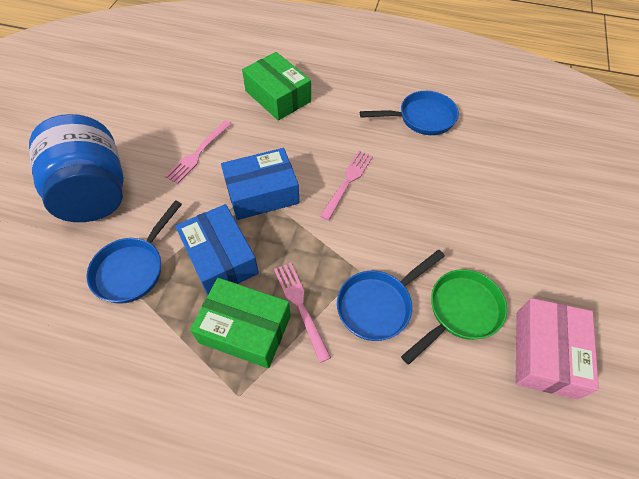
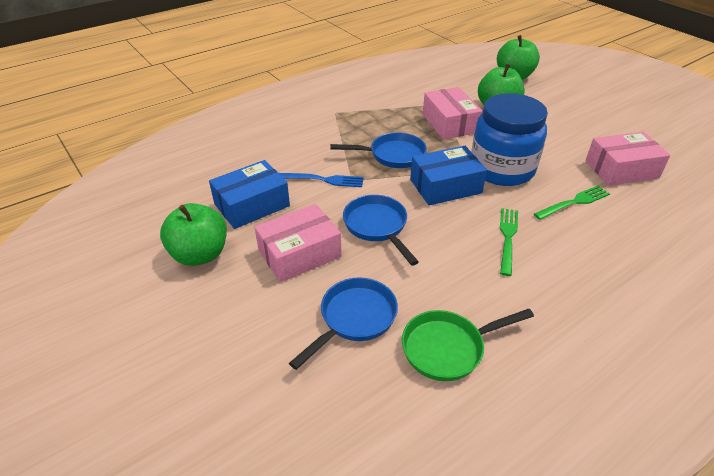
blue fork: none = 0 -> [279,173,364,187] = 1
green apple: none = 0 -> [160,203,227,266] [478,64,525,105] [497,35,540,80] = 3
green box: [190,278,291,368] [242,52,311,120] = 2 -> none = 0
green fork: none = 0 -> [500,208,518,276] [534,186,610,220] = 2
pink box: [516,298,599,399] = 1 -> [255,204,342,282] [423,87,483,139] [585,132,670,186] = 3
pink fork: [165,120,232,184] [274,263,331,363] [320,151,373,221] = 3 -> none = 0

